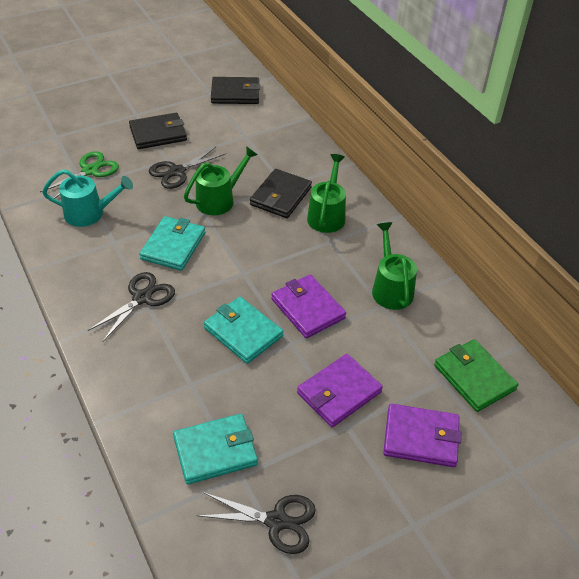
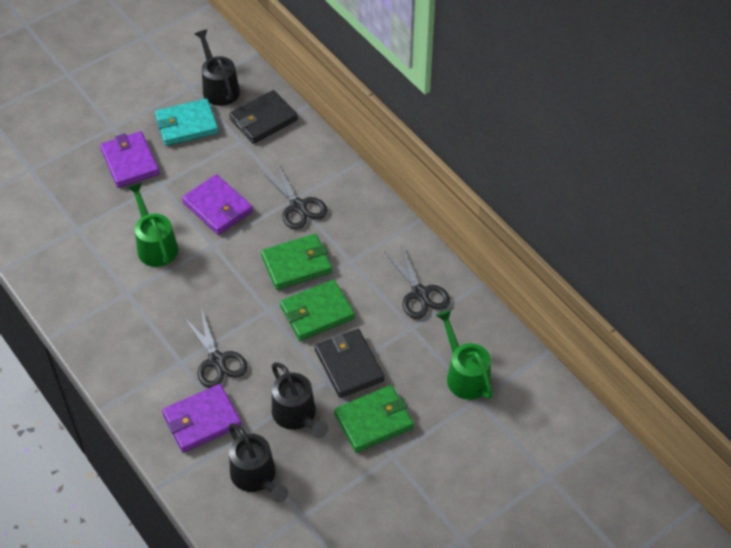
black wallet: [129,113,187,149] [211,77,260,104] [250,169,312,218] = 3 -> [229,90,298,144] [315,329,384,398] = 2
black watering can: none = 0 -> [194,29,240,106] [229,423,288,503] [272,362,328,438] = 3
green scissors: [40,151,119,198] = 1 -> none = 0
green wallet: [434,339,518,412] = 1 -> [261,234,332,290] [280,280,355,341] [334,385,414,453] = 3
green watering can: [184,146,258,215] [307,154,346,233] [372,222,417,310] = 3 -> [128,183,178,267] [436,309,493,400] = 2
turquoise wallet: [139,216,205,271] [173,414,258,485] [204,297,283,364] = 3 -> [155,99,219,146] = 1
turquoise watering can: [42,169,133,227] = 1 -> none = 0

